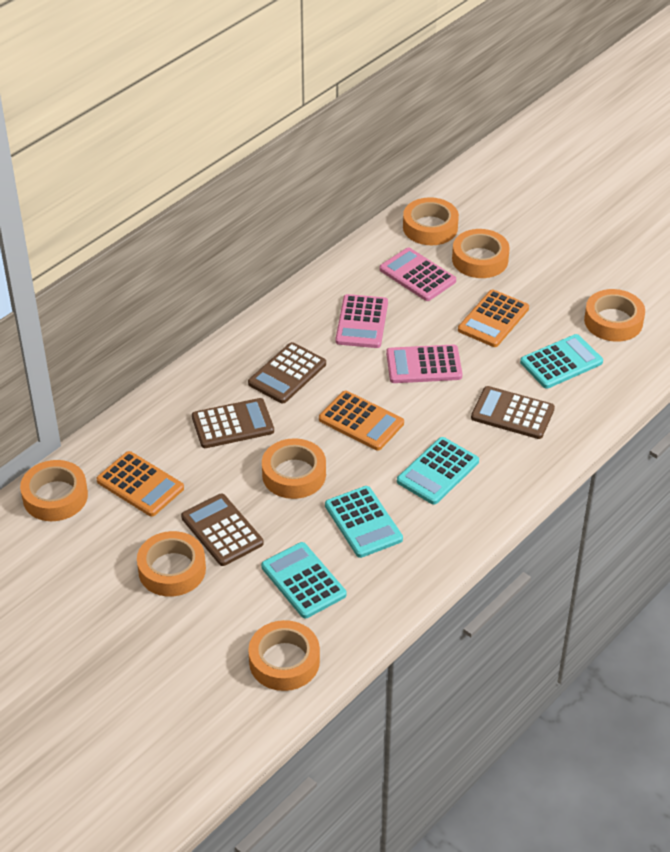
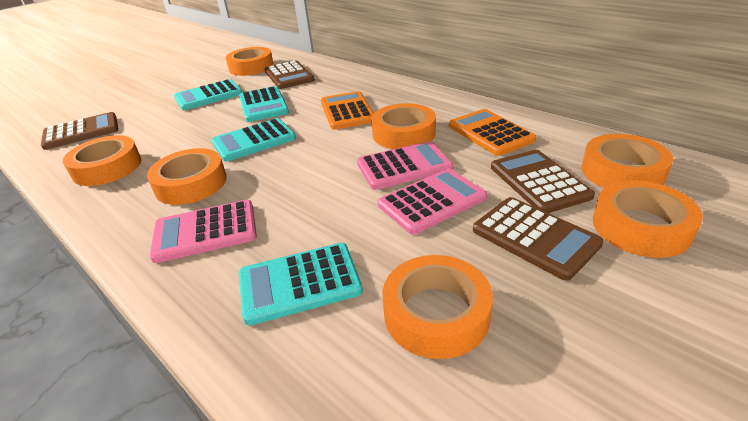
orange calculator: [96,451,184,517] [319,391,404,451] [458,290,529,347] = 3 -> [321,91,374,130] [449,109,536,156] = 2

